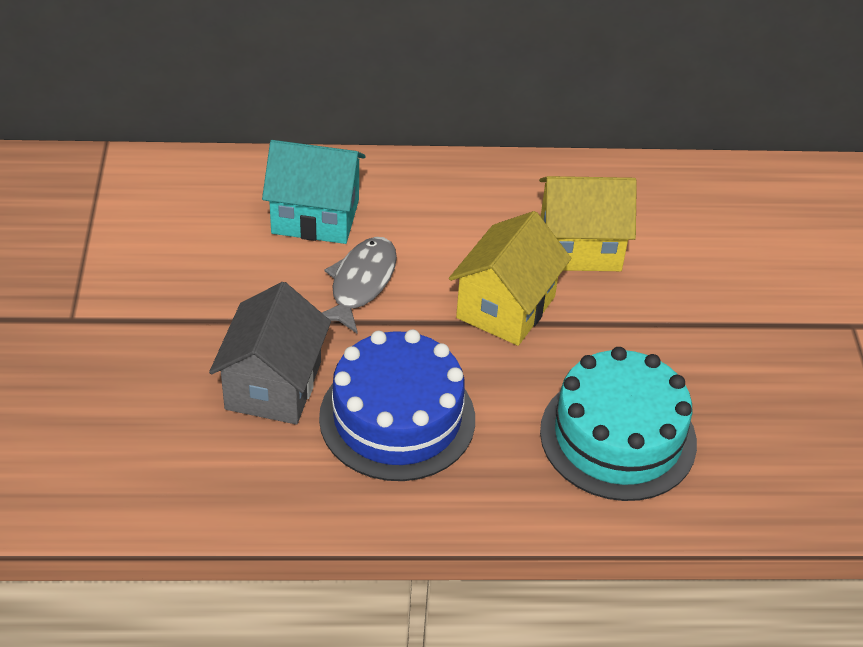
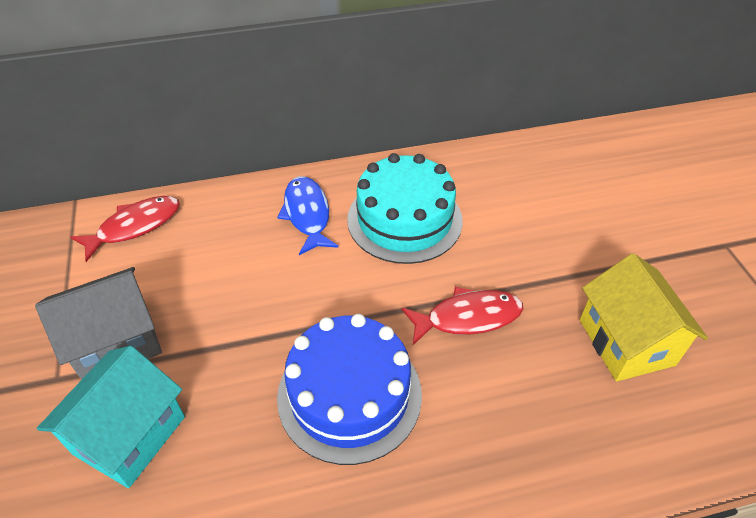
blue fish: none = 0 -> [277,176,339,255] = 1
grey fish: [322,237,397,334] = 1 -> none = 0
red fish: none = 0 -> [70,196,180,262] [402,287,523,345] = 2
yellow house: [449,211,571,346] [539,176,637,271] = 2 -> [580,253,708,382] = 1

